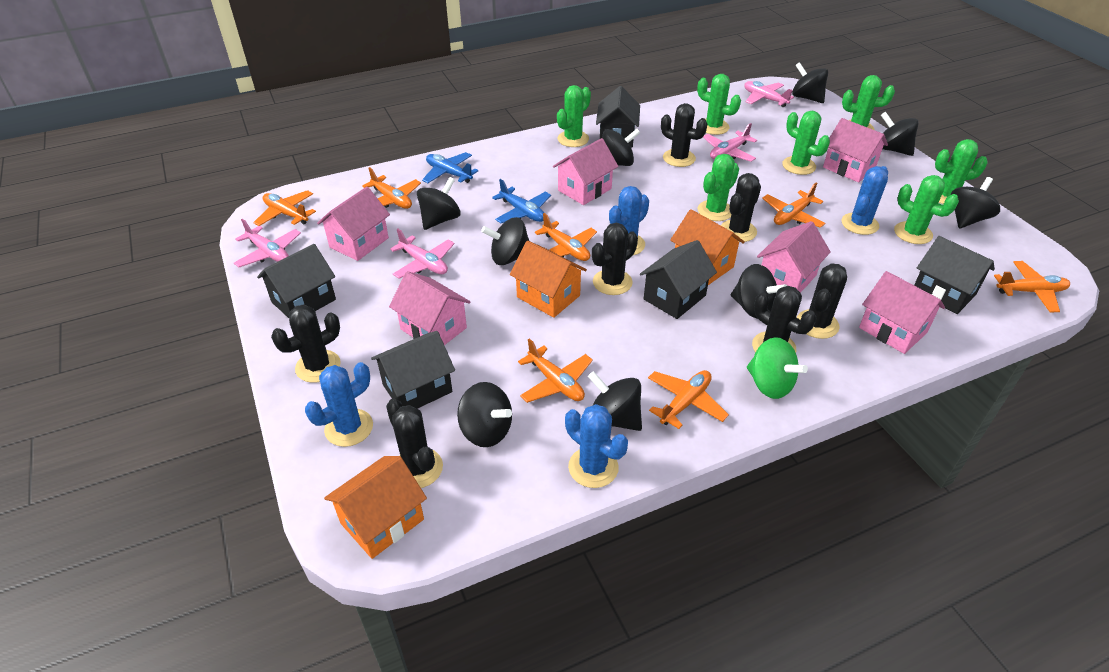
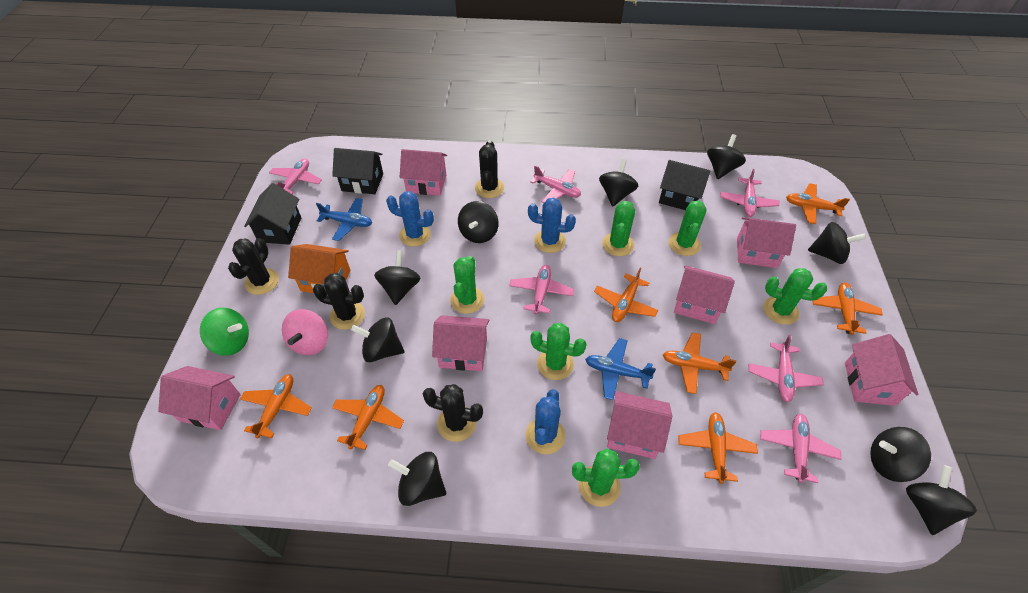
black cactus: [271,304,341,383] [386,399,443,488] [592,223,638,295] [661,103,707,167] [721,173,761,242] [752,286,816,352] [797,263,847,339] = 7 -> [228,238,279,295] [313,273,365,330] [423,384,483,442] [475,140,504,198] = 4
black house: [257,244,336,318] [371,331,455,409] [596,86,640,148] [640,240,717,319] [914,236,995,314] = 5 -> [244,183,301,245] [332,148,383,194] [659,160,711,210] = 3
blue cactus: [305,362,373,447] [565,404,628,488] [609,186,649,255] [842,166,888,235] = 4 -> [386,191,434,246] [525,389,566,454] [528,197,576,253] = 3
green cactus: [557,85,591,147] [697,74,741,135] [698,154,739,221] [782,111,830,175] [842,75,895,130] [894,175,959,244] [935,139,988,204] = 7 -> [450,256,484,314] [530,323,587,380] [572,449,640,507] [602,201,635,256] [669,200,707,256] [764,268,827,325] = 6
orange house: [324,456,427,559] [510,241,587,318] [670,209,745,285] = 3 -> [288,244,350,293] = 1
pink house: [317,187,390,261] [389,271,470,345] [553,138,618,205] [757,221,831,293] [823,118,888,182] [859,271,945,354] = 6 -> [158,366,241,430] [400,149,447,196] [432,315,489,371] [607,391,672,459] [674,265,735,324] [737,217,796,268] [845,334,918,406] = 7
pink plane: [234,219,301,267] [390,229,455,279] [703,123,757,161] [744,81,794,107] = 4 -> [269,159,322,194] [509,265,574,315] [530,165,581,203] [720,169,780,217] [749,335,823,402] [760,414,841,483] = 6
pink spinning top: none = 0 -> [282,309,328,355] = 1

